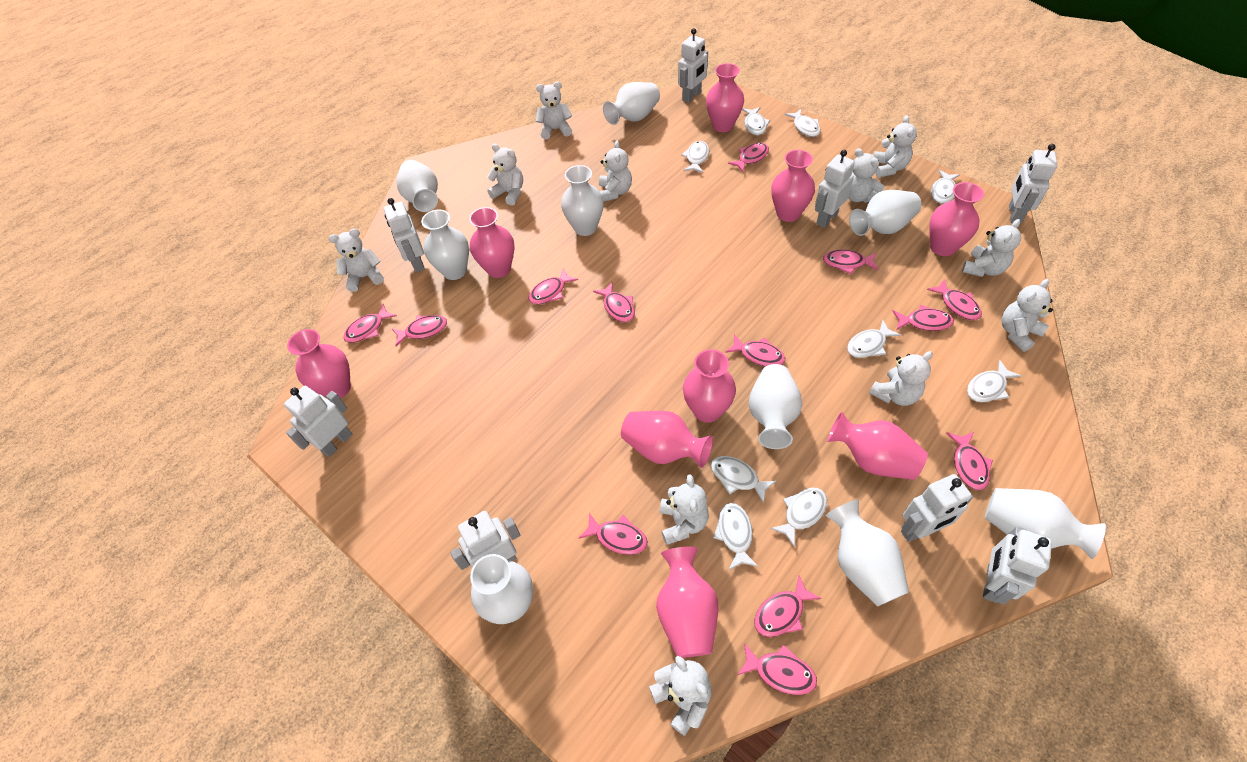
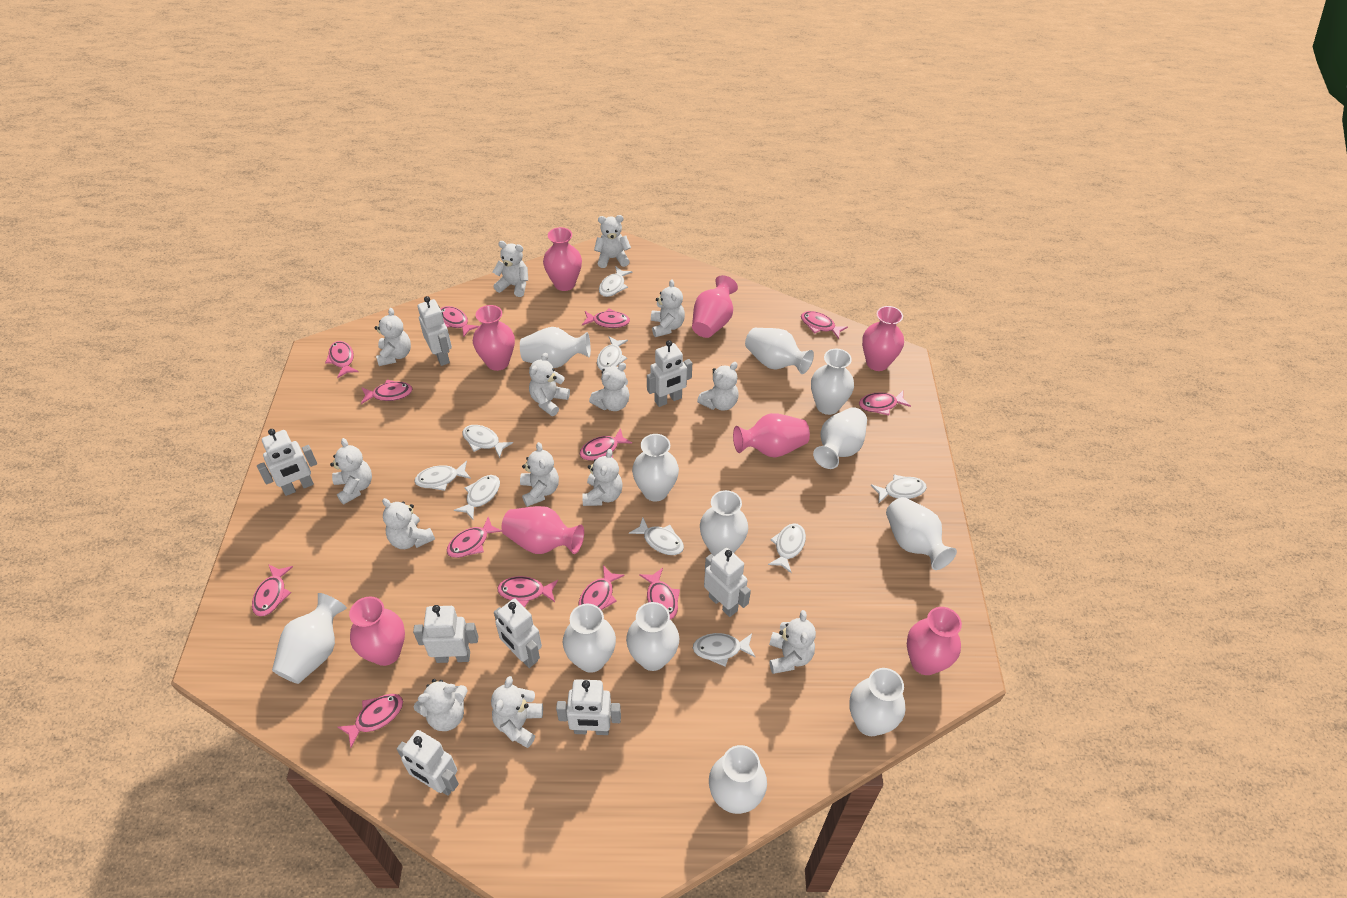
pink vase: [287,329,351,398] [469,207,514,278] [621,411,713,468] [656,547,718,658] [683,349,736,423] [706,63,744,132] [771,150,815,222] [827,412,928,480] [929,182,984,256] = 9 -> [349,597,405,666] [473,305,515,371] [502,506,584,554] [543,227,582,291] [692,275,738,338] [733,413,810,458] [862,306,904,371] [907,607,962,675] = 8
white teddy bear: [329,228,384,292] [487,144,523,206] [536,82,572,139] [599,140,632,202] [649,656,712,736] [659,474,709,545] [848,148,884,203] [869,351,933,406] [873,115,917,178] [962,219,1021,277] [1002,279,1053,352] = 11 -> [330,438,372,505] [375,308,411,366] [382,498,435,549] [414,679,468,731] [491,676,543,748] [493,241,528,297] [520,442,559,507] [529,353,570,416] [582,449,623,506] [589,363,629,411] [594,215,631,268] [651,279,685,337] [697,362,739,411] [769,610,816,674] = 14
white vase: [396,160,438,212] [421,209,469,280] [470,554,533,624] [561,165,604,236] [603,82,660,125] [748,364,802,449] [826,499,909,607] [849,190,922,236] [985,488,1106,559] = 9 -> [272,593,347,684] [520,327,591,368] [563,604,616,673] [626,602,679,671] [632,434,679,502] [700,490,748,556] [709,745,767,814] [745,328,814,374] [811,349,854,415] [813,407,867,469] [849,668,905,736] [886,497,957,570] = 12

